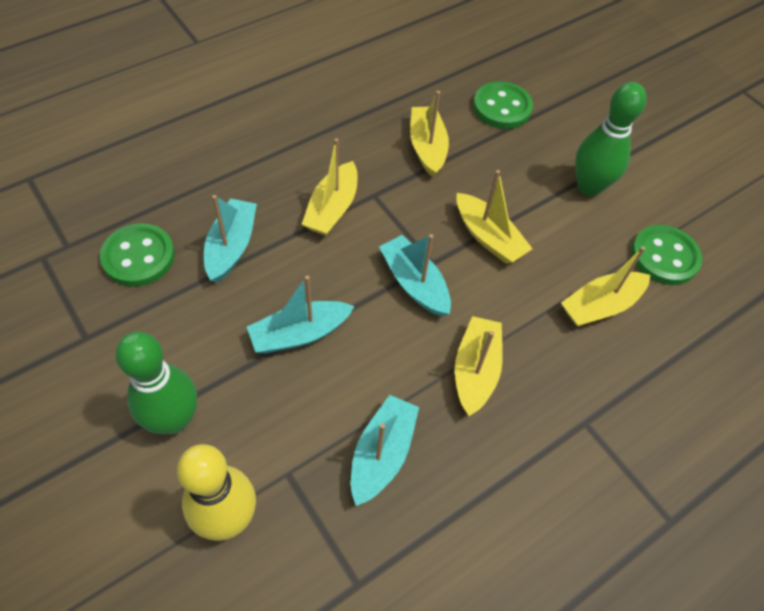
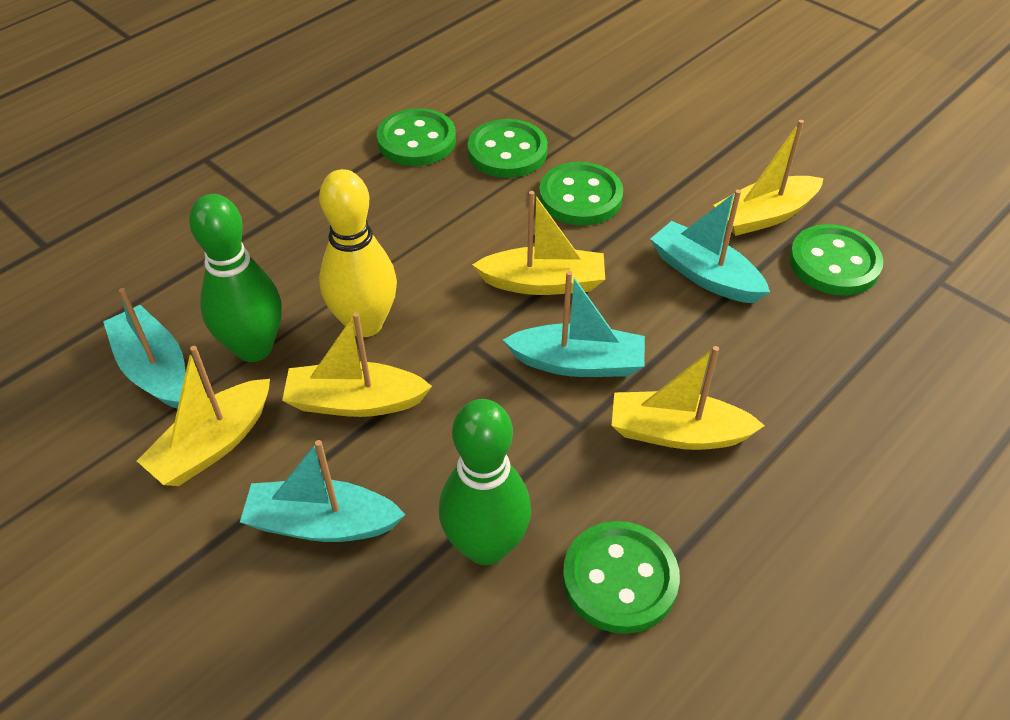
green button: [100,223,175,287] [473,81,533,129] [631,225,702,285] = 3 -> [377,108,456,166] [468,119,548,178] [539,162,623,226] [563,521,680,634] [789,224,883,296] = 5

